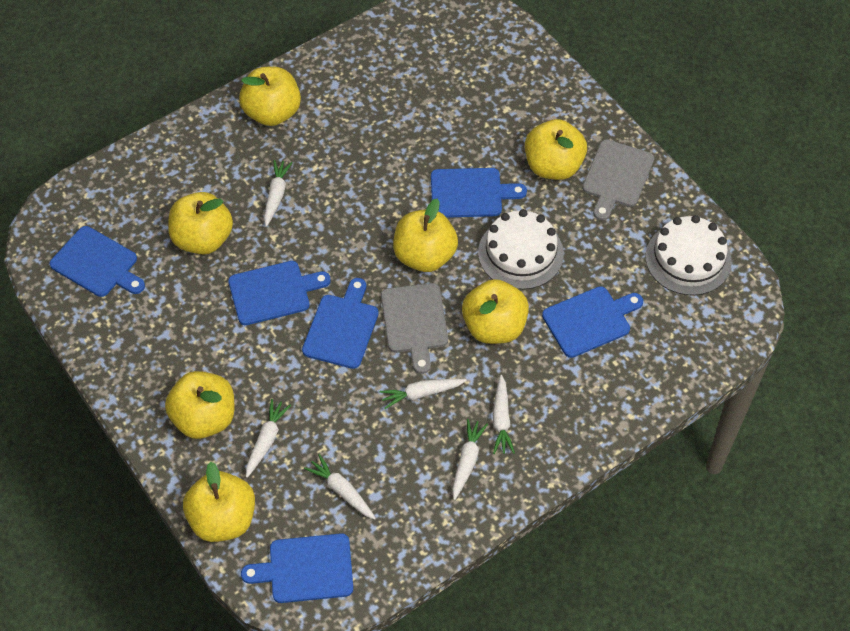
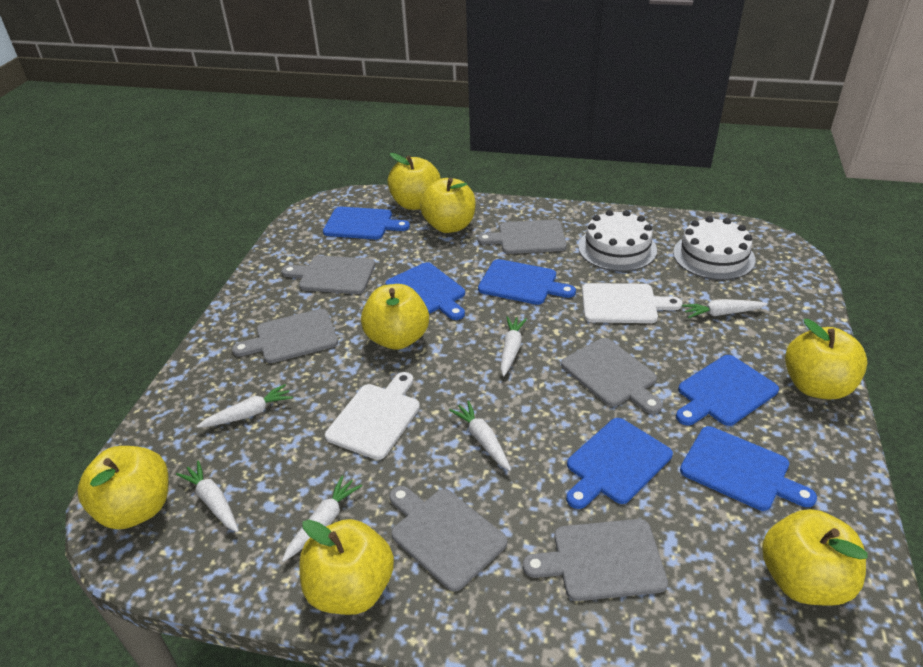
grey cutting board: [381,283,448,374] [582,139,654,221] = 2 -> [232,309,338,363] [282,255,375,294] [389,486,507,592] [477,220,567,254] [523,519,668,601] [561,338,662,414] = 6
white cutting board: none = 0 -> [325,372,420,460] [582,283,683,323] = 2

